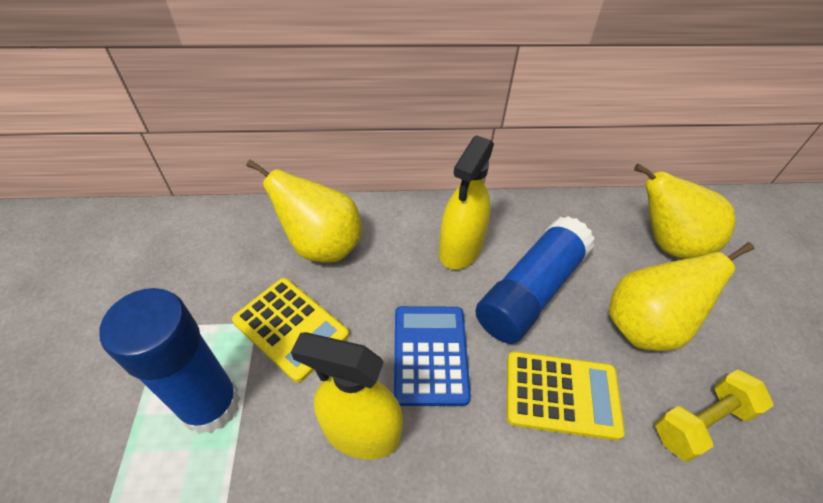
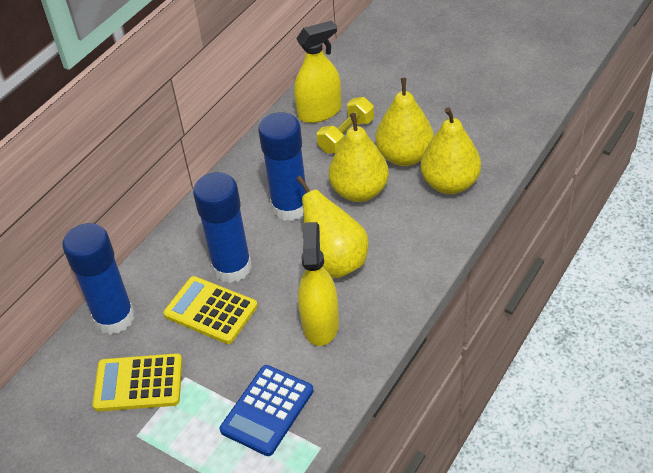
blue glue stick: [100,288,240,434] [475,216,595,344] = 2 -> [62,223,134,335] [193,172,252,283] [258,112,307,221] = 3
yellow pear: [247,160,362,263] [609,242,754,351] [634,164,736,259] = 3 -> [296,176,369,278] [329,113,389,202] [375,78,434,166] [420,107,481,194] = 4

